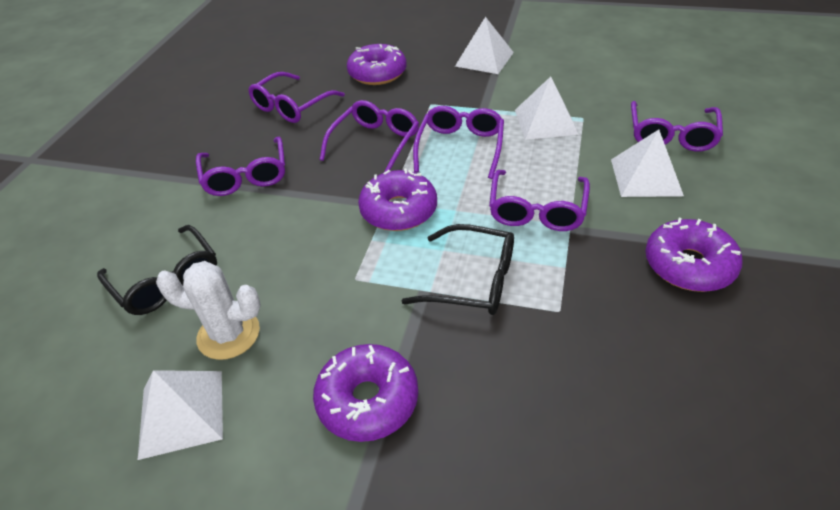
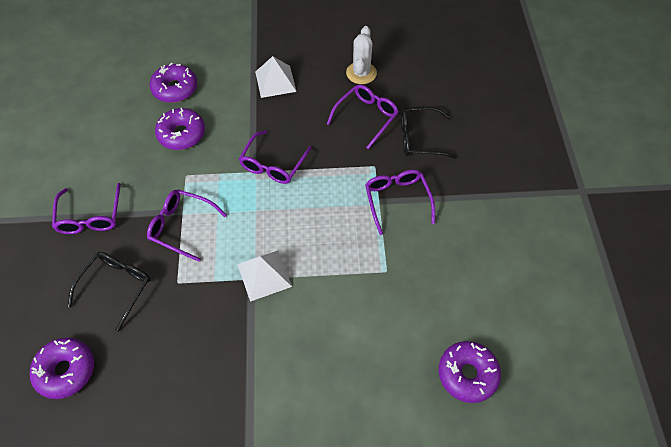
purple glasses: [196,137,285,196] [248,72,345,123] [320,100,419,172] [413,106,504,179] [489,170,590,231] [631,101,723,151] = 6 -> [52,183,121,234] [147,189,226,262] [239,130,312,184] [327,84,399,149] [365,169,435,235] = 5
white pyramid: [138,370,223,460] [455,17,514,74] [515,76,579,140] [611,130,684,197] = 4 -> [237,251,292,302] [255,56,297,98] = 2

